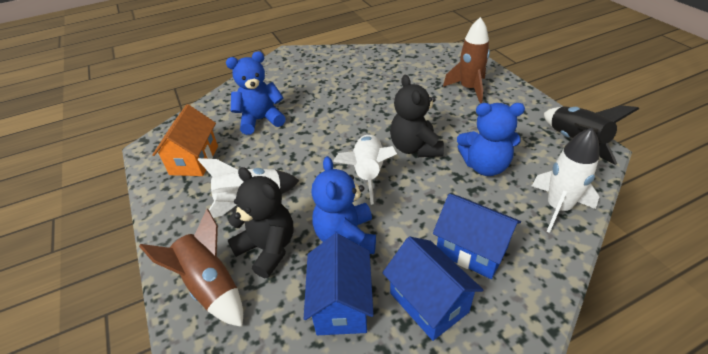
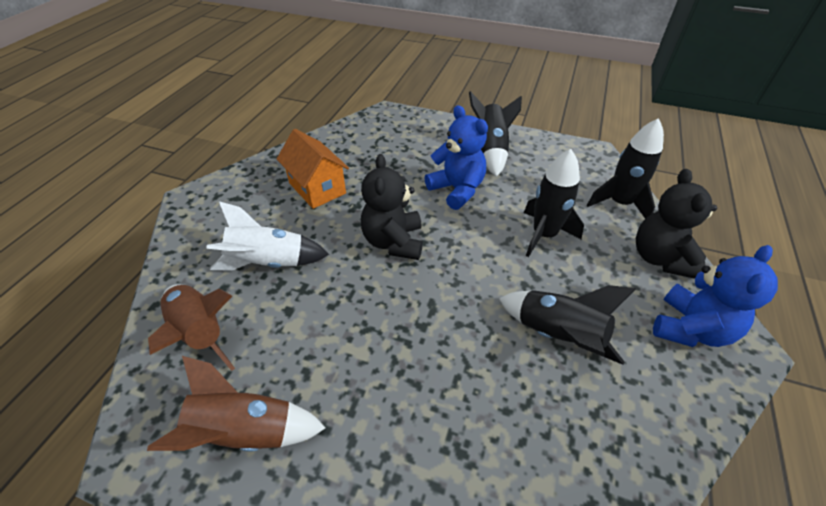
black rocket: [544,105,639,165] = 1 -> [469,91,522,177] [499,285,636,365] [524,149,584,257] [587,118,664,219] = 4
blue house: [304,233,374,335] [383,236,483,341] [433,194,521,279] = 3 -> none = 0
blue teddy bear: [226,51,286,135] [311,156,376,254] [457,103,525,176] = 3 -> [425,105,488,210] [653,245,778,347] = 2
white rocket: [198,158,300,218] [333,135,397,205] [532,128,600,233] = 3 -> [206,201,329,271] = 1

